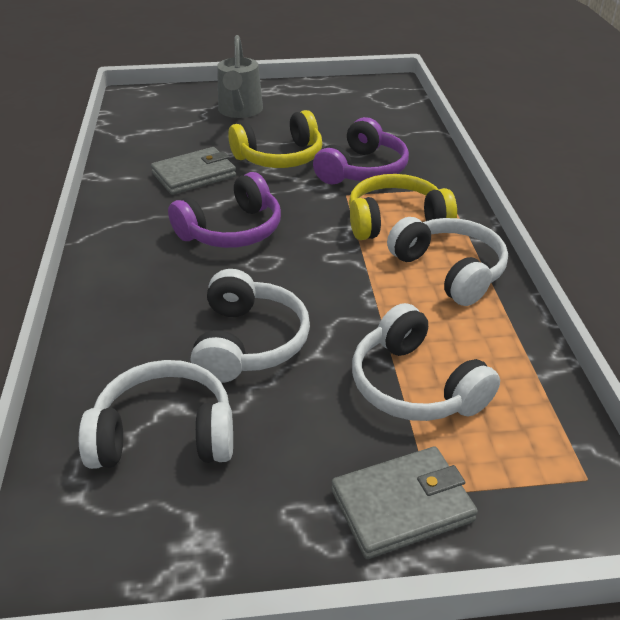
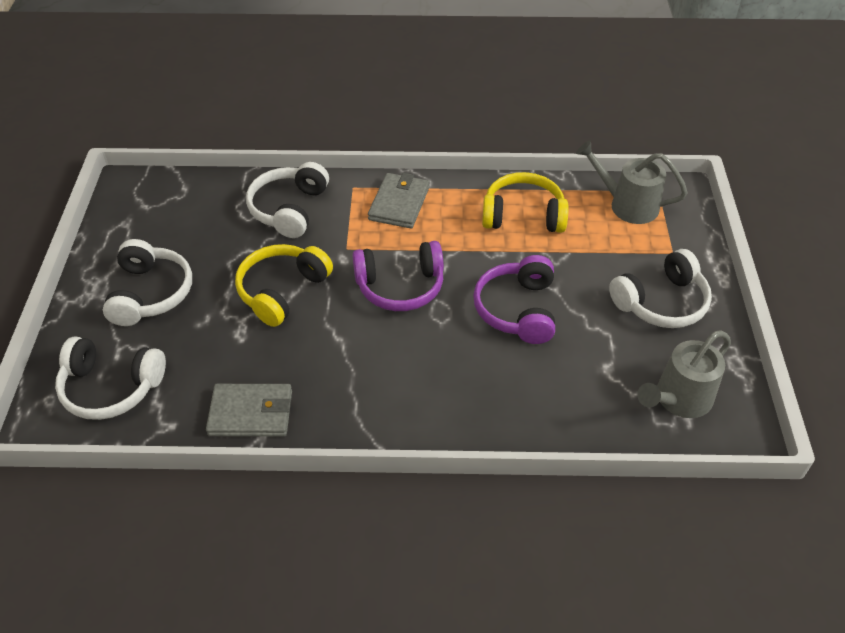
grey watering can: [217,35,263,118] = 1 -> [576,140,688,224] [637,331,731,418] = 2

